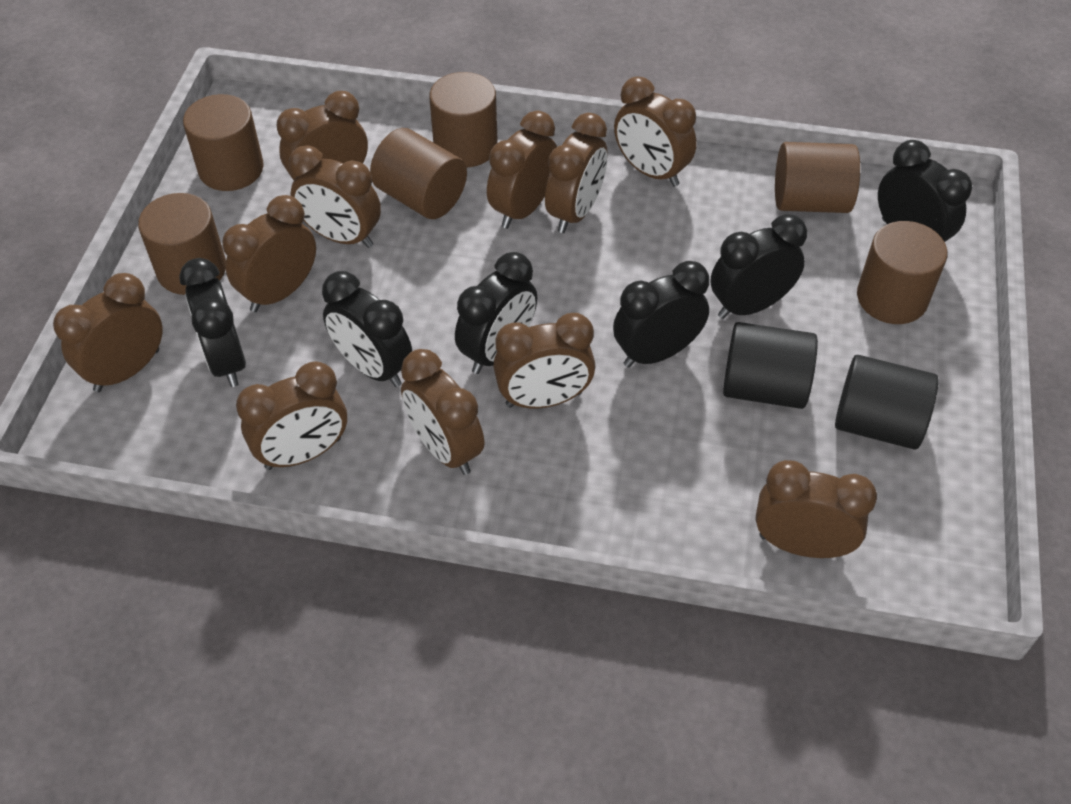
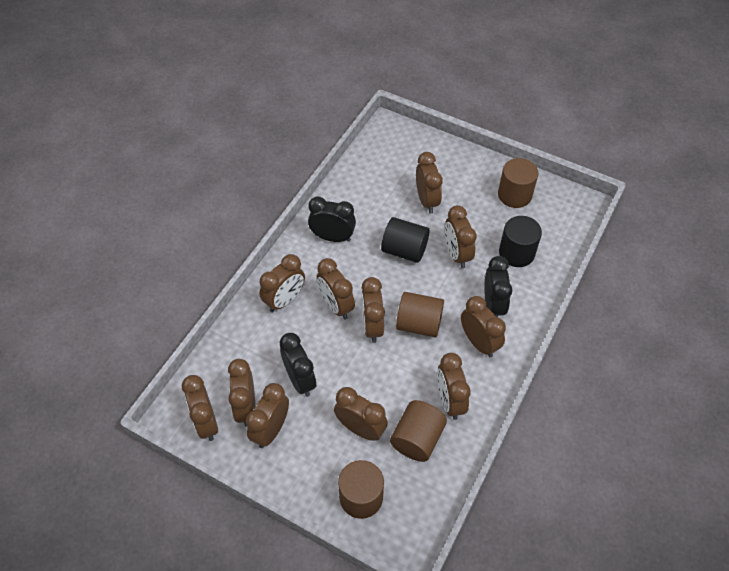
black clock: [179,258,246,387] [322,271,412,387] [455,252,537,374] [613,261,709,368] [711,214,807,319] [878,140,972,242] = 6 -> [280,333,316,397] [308,196,356,242] [484,256,512,317] = 3
brown cylinder: [138,193,226,295] [183,94,264,191] [370,128,467,219] [429,72,498,167] [775,142,860,213] [857,221,947,324] = 6 -> [338,460,384,519] [390,400,447,462] [396,292,444,338] [498,158,538,208] = 4

